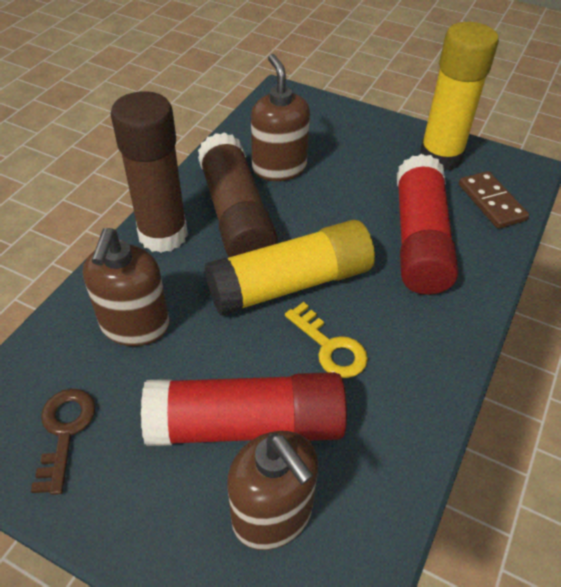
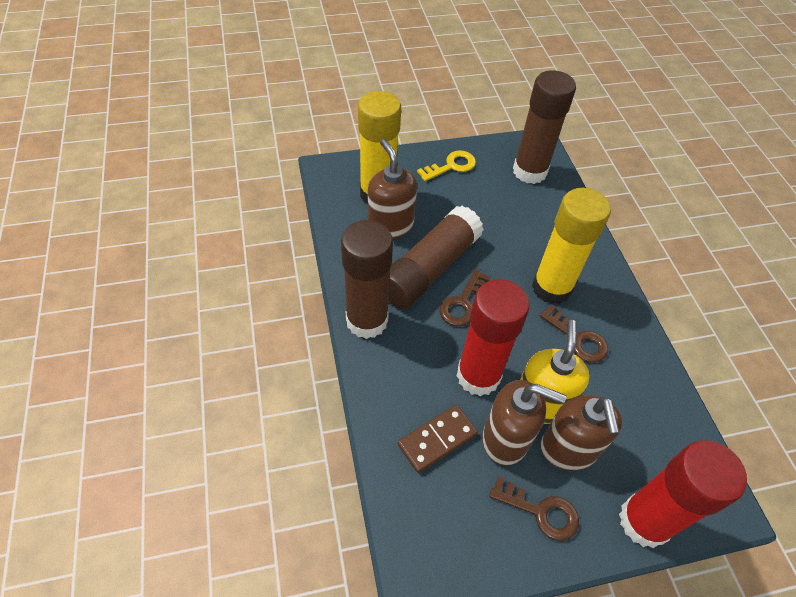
brown glue stick: [110,91,188,253] [198,132,278,257] = 2 -> [341,220,393,339] [388,206,484,309] [513,70,576,184] = 3
brown key: [31,389,96,495] = 1 -> [440,269,491,326] [489,476,579,541] [540,304,608,363] = 3
yellow soap dispenser: none = 0 -> [520,320,590,424] = 1

